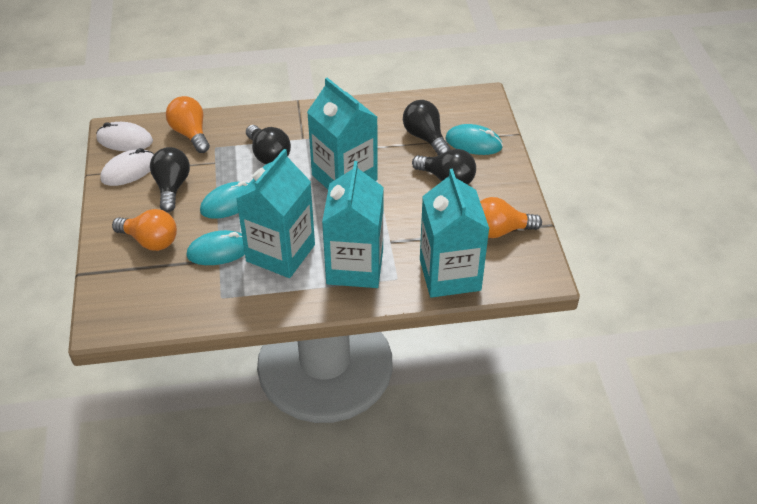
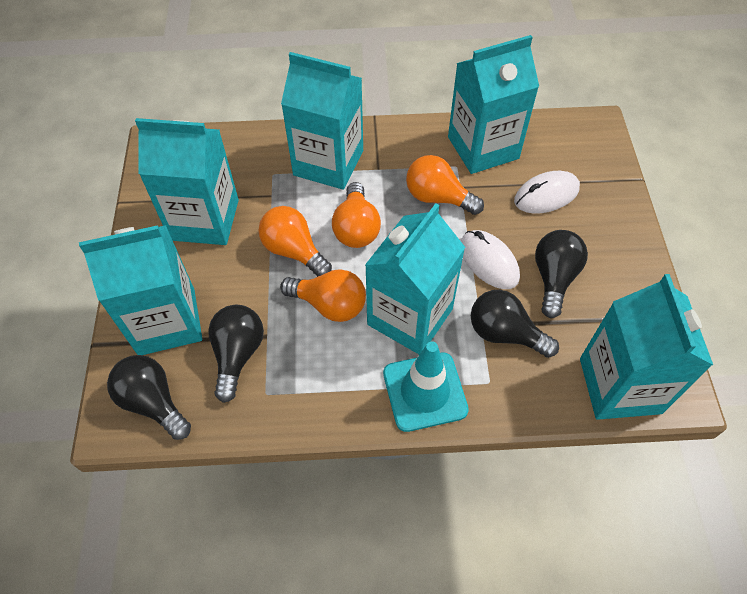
orange light bulb: [112,209,177,251] [166,96,210,153] [480,197,542,238] = 3 -> [258,206,332,277] [280,269,366,322] [332,182,381,248] [406,155,484,215] = 4
turquoise carton: [236,149,315,278] [307,78,377,189] [322,161,384,288] [420,169,490,298] = 4 -> [79,225,202,355] [135,118,239,245] [281,52,363,190] [365,203,465,355] [448,35,539,174] [580,274,713,420] = 6
turquoise mouse: [186,230,245,265] [200,181,249,219] [446,124,503,155] = 3 -> none = 0
turquoise traffic cone: none = 0 -> [383,341,469,432] = 1

